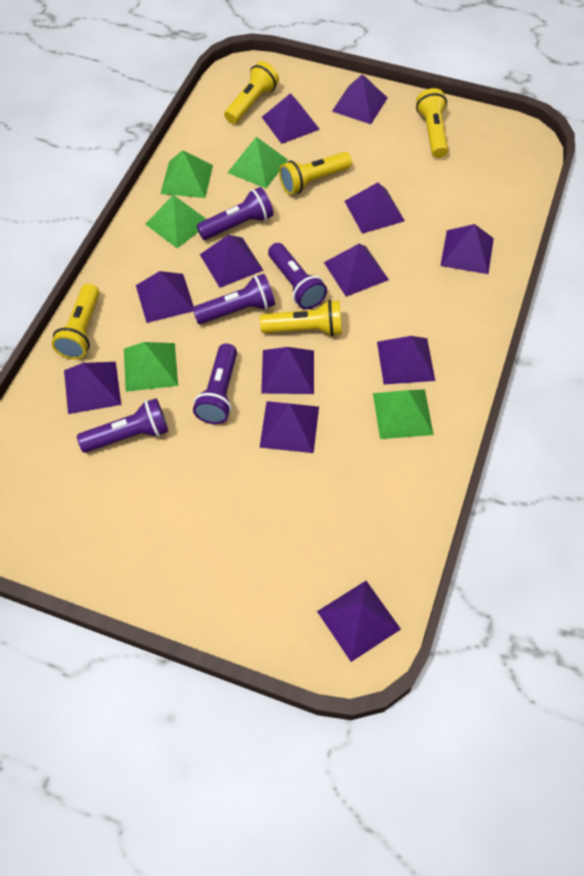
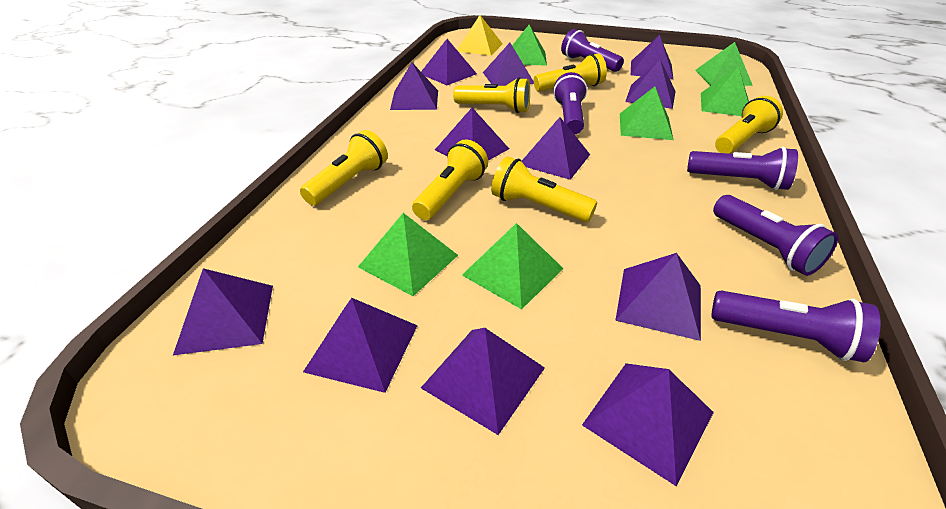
green pyramid: [124,342,178,392] [145,195,206,248] [161,150,213,198] [227,137,288,188] [373,389,434,439] = 5 -> [358,213,458,296] [462,223,564,309] [512,25,547,65] [620,86,674,140] [695,42,753,86] [701,66,749,116] = 6
yellow flashlight: [52,284,100,359] [224,61,279,124] [260,300,342,336] [279,152,352,195] [416,88,448,158] = 5 -> [300,130,388,206] [412,139,488,220] [453,77,530,113] [491,156,597,222] [534,54,607,92] [715,96,783,154] = 6
yellow pyramid: none = 0 -> [457,15,503,56] = 1

